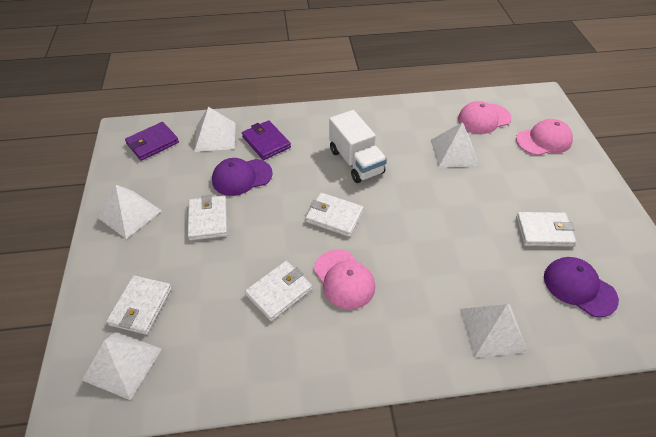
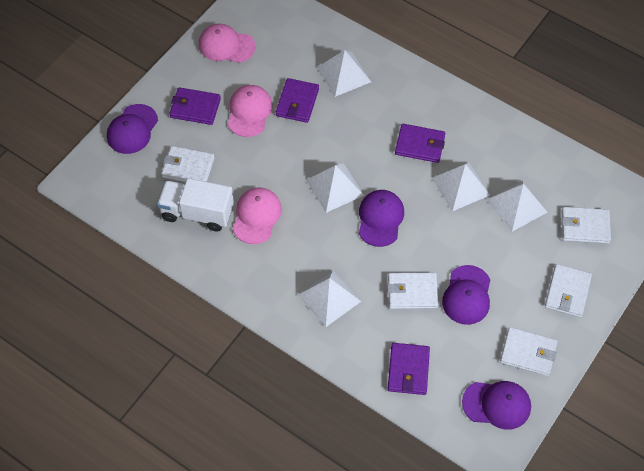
purple cap: [212,158,273,196] [544,257,619,317] = 2 -> [107,104,158,154] [359,190,404,247] [442,265,491,325] [462,381,531,430] = 4
purple wallet: [125,122,179,161] [242,120,291,160] = 2 -> [169,87,221,125] [276,78,319,123] [388,343,430,395] [395,124,445,163] = 4

